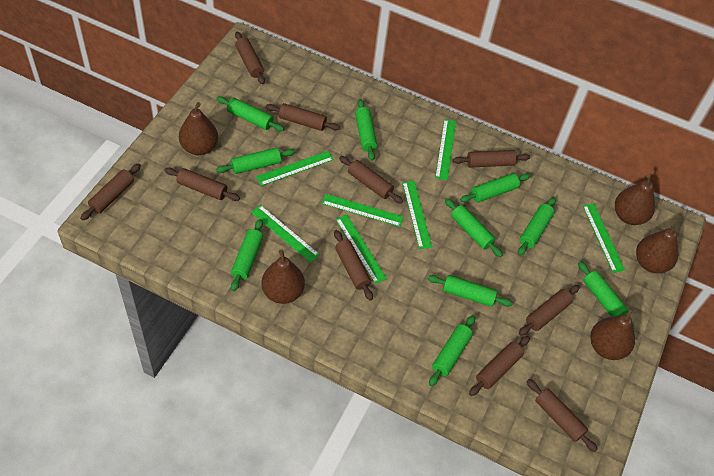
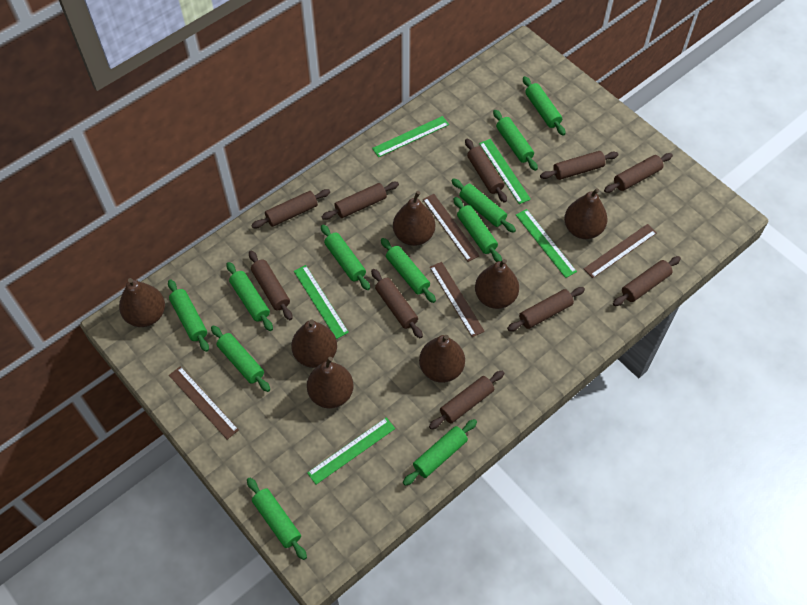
brown pear: [179,102,218,155] [261,249,305,304] [590,307,635,360] [615,174,655,225] [636,222,678,273] = 5 -> [119,278,165,327] [291,319,337,368] [307,357,354,409] [393,191,435,246] [419,335,465,383] [475,259,519,309] [564,188,608,239] = 7
brown ruler: none = 0 -> [169,366,239,440] [423,194,480,262] [430,262,485,337] [584,224,657,278] = 4
green rolling pin: [216,96,284,131] [216,148,295,174] [231,219,263,291] [355,99,377,161] [428,275,513,307] [429,315,475,386] [445,198,503,257] [460,173,530,202] [518,197,556,256] [578,261,634,328] = 10 -> [168,279,209,352] [211,325,270,392] [227,262,273,331] [247,478,307,560] [321,225,370,290] [381,238,436,303] [403,419,477,486] [451,178,516,233] [454,197,502,262] [493,110,538,171] [523,76,566,136] = 11
green ruler: [251,205,320,263] [256,151,334,186] [322,194,404,227] [336,215,387,284] [402,181,432,249] [435,119,456,180] [583,204,625,273] = 7 -> [294,265,349,339] [307,417,395,485] [372,116,449,157] [479,139,531,204] [516,209,577,278] = 5

